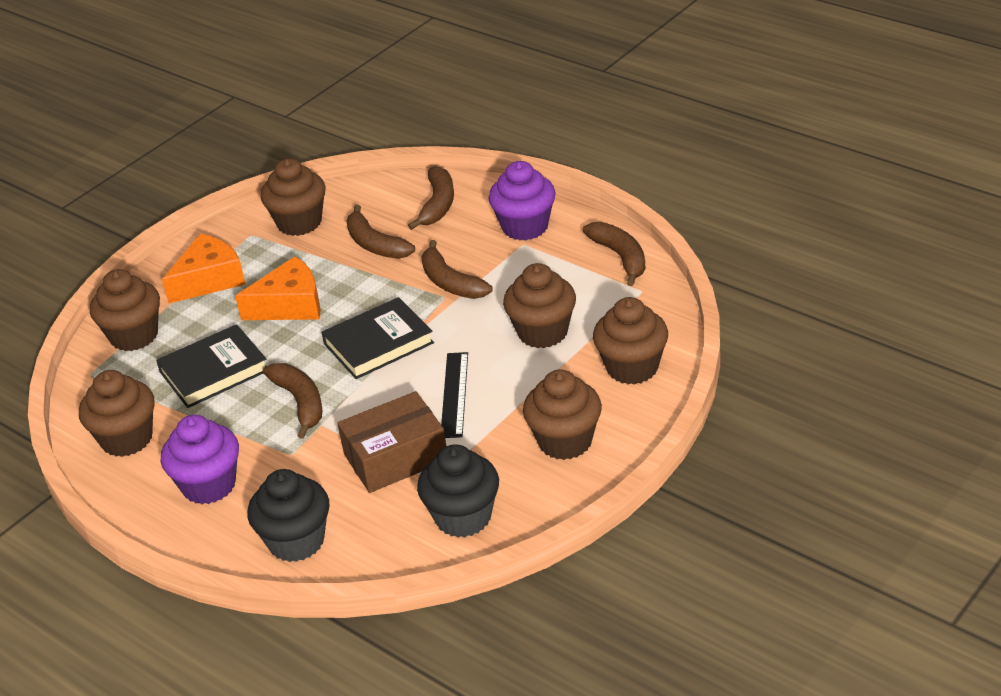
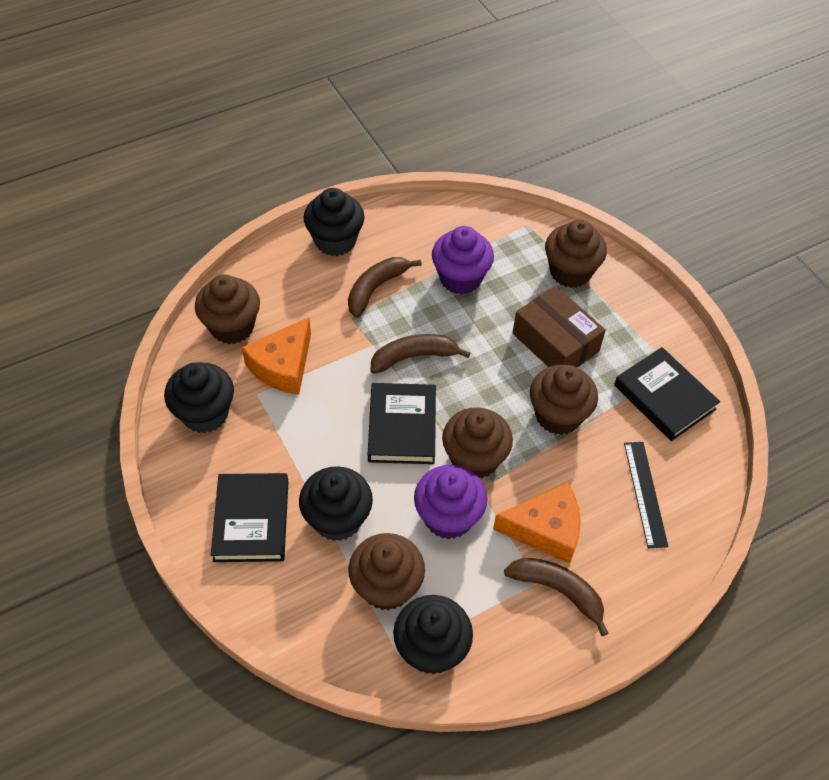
black book: [156,324,266,408] [321,297,434,379] = 2 -> [211,473,289,562] [368,383,436,464] [614,347,720,441] = 3
black cupcake: [248,469,329,562] [417,444,499,538] = 2 -> [164,363,234,433] [299,466,373,541] [304,188,364,256] [393,595,473,675] = 4
brown banana: [263,363,322,439] [346,204,415,259] [408,166,454,230] [421,240,493,299] [583,222,646,286] = 5 -> [348,257,422,318] [371,334,470,374] [504,558,609,636] = 3
brown cupcake: [79,370,155,457] [90,269,160,351] [261,158,326,236] [503,263,576,348] [523,369,602,460] [593,297,668,385] = 6 -> [195,274,260,344] [348,533,425,611] [442,407,513,479] [530,365,598,435] [545,219,607,288] = 5

